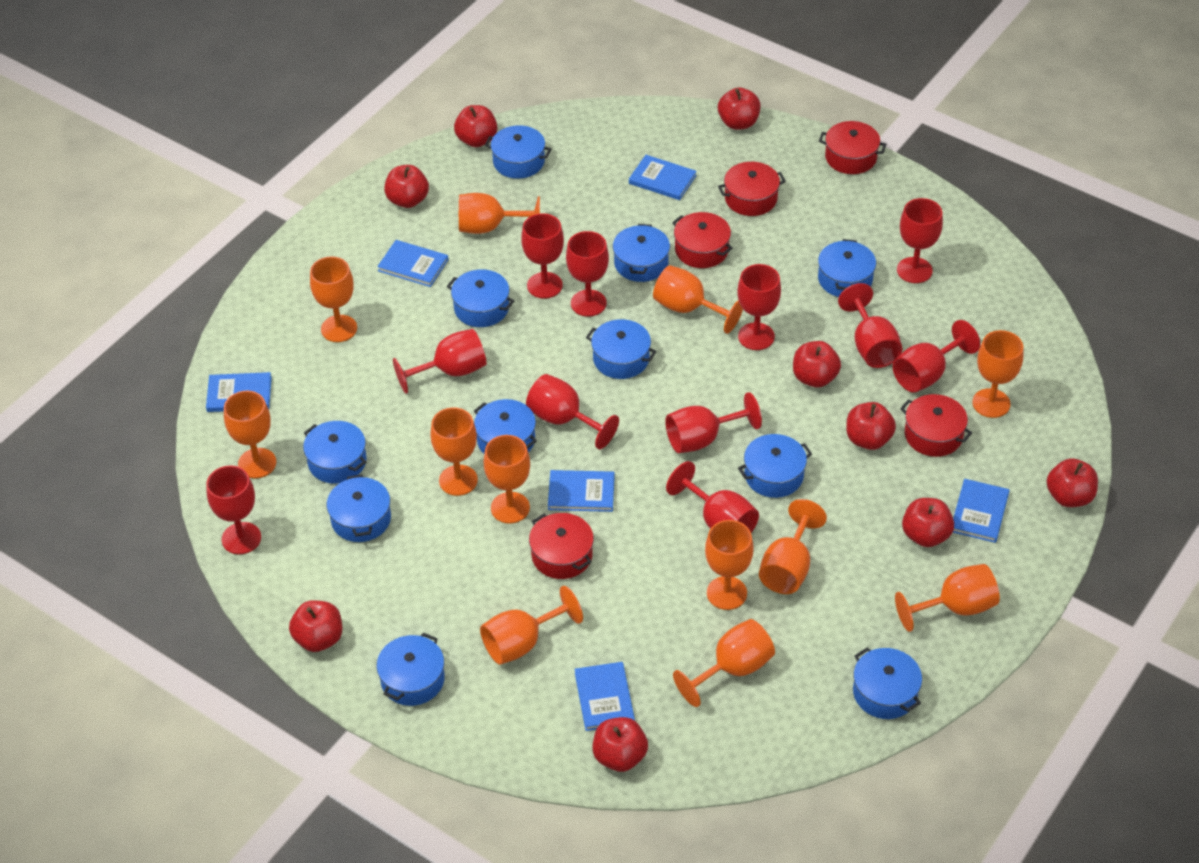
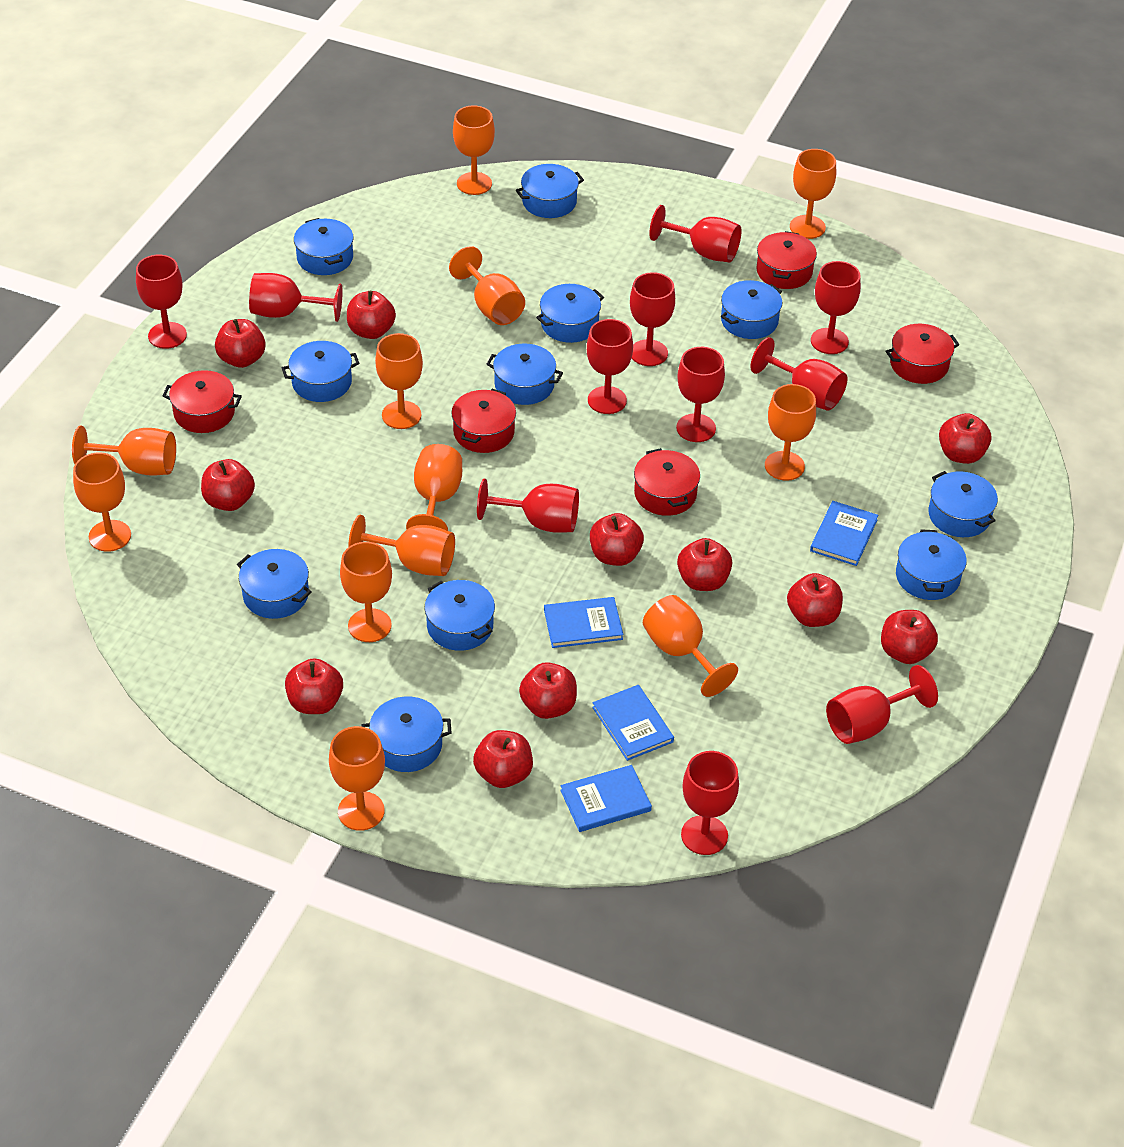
blue book: [206,372,272,412] [377,240,448,287] [548,470,615,512] [575,662,635,731] [629,155,697,200] [953,479,1010,543] = 6 -> [544,597,623,648] [560,765,652,832] [592,685,674,761] [810,501,878,566] = 4
red apple: [289,600,342,652] [384,165,429,208] [454,105,497,147] [593,717,648,772] [718,87,761,130] [793,341,841,388] [846,402,896,450] [902,498,954,547] [1046,459,1098,507] = 9 -> [201,459,255,511] [215,319,266,368] [285,658,343,714] [347,291,396,339] [473,730,533,788] [519,662,577,719] [590,513,644,566] [677,538,732,591] [787,573,843,627] [881,610,938,664] [939,413,991,464] = 11

